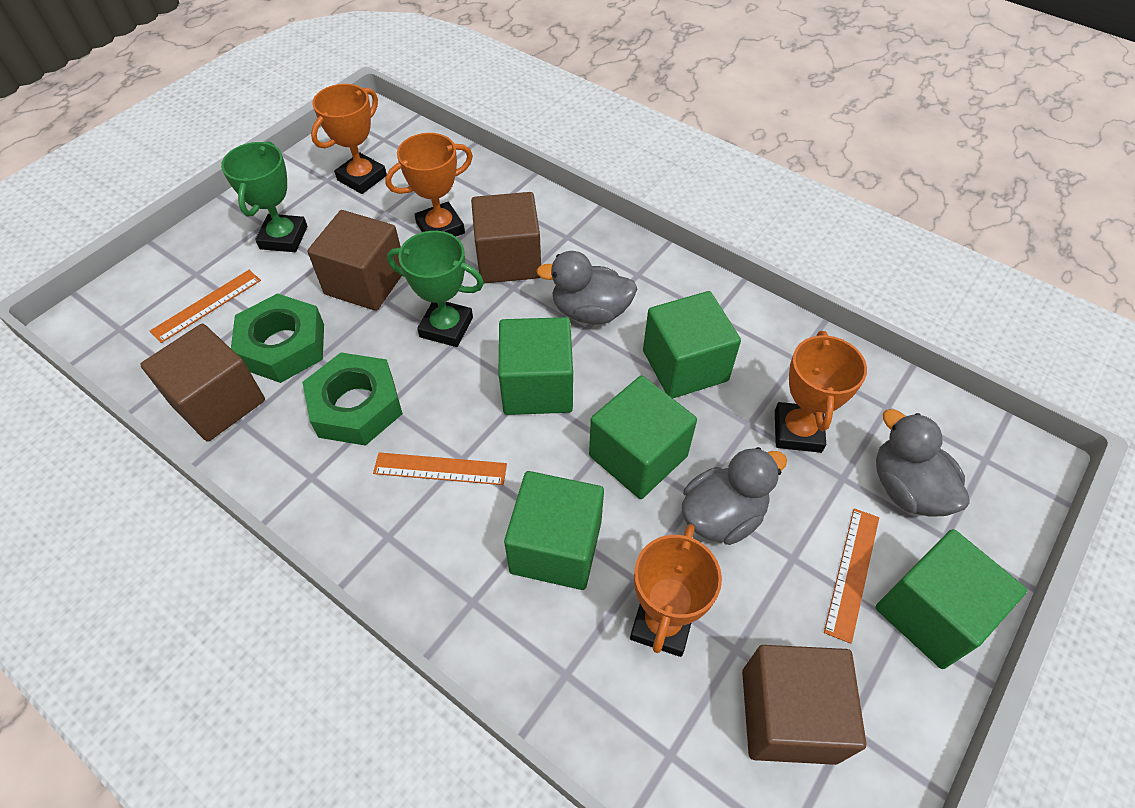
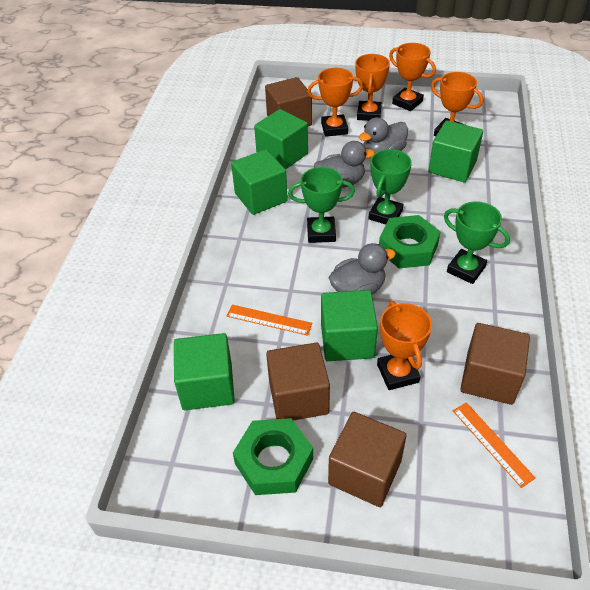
green trophy: [221,141,308,252] [387,231,484,347] = 2 -> [288,167,355,243] [368,149,412,225] [444,201,510,284] = 3
orange ruler: [150,270,261,343] [373,452,507,485] [824,508,879,644] = 3 -> [227,305,312,336] [453,402,536,488] = 2
orange trophy: [311,84,387,194] [385,133,473,236] [630,524,722,657] [775,331,867,453] = 4 -> [307,68,363,137] [355,54,390,121] [377,301,432,390] [389,43,436,111] [431,72,483,136] = 5

